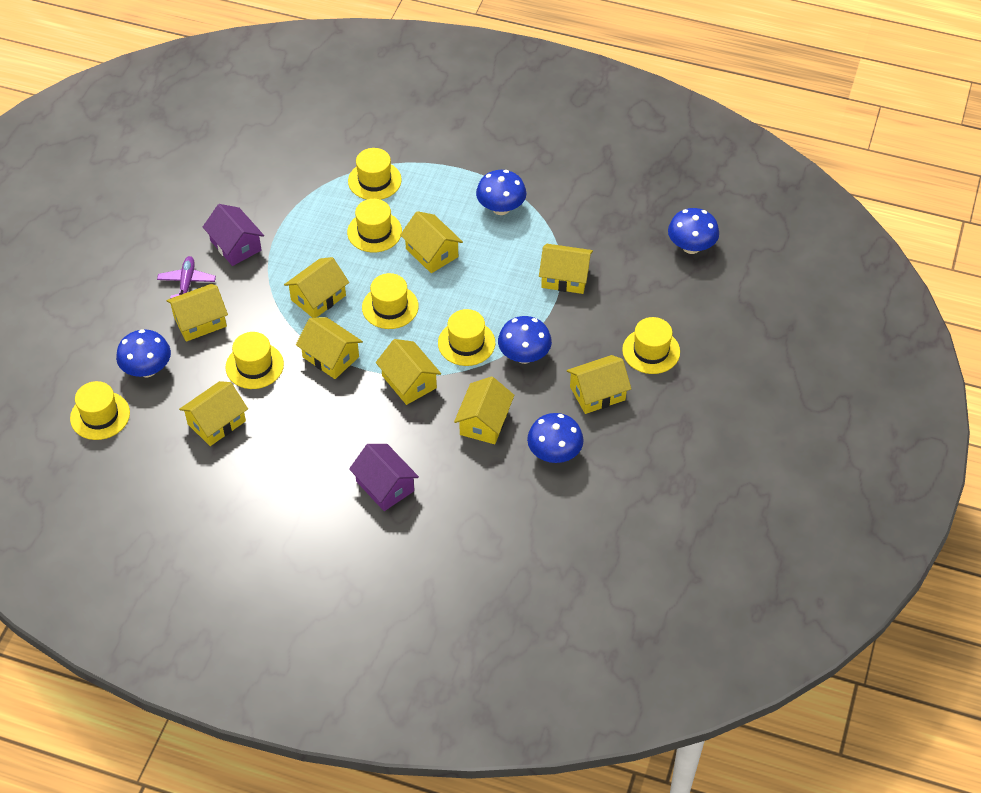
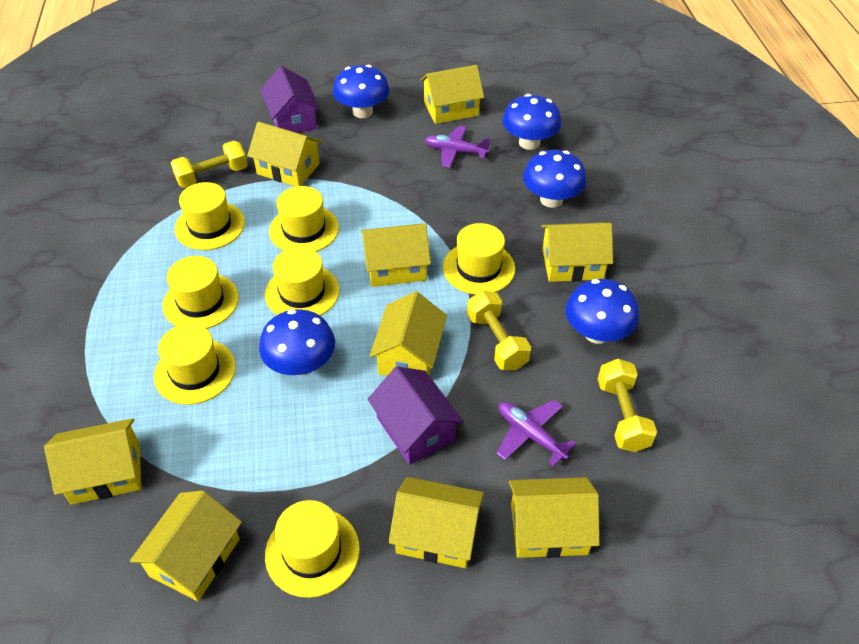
purple plane: [157,256,216,299] = 1 -> [425,125,490,168] [497,400,576,467] = 2
yellow dumbbell: none = 0 -> [171,141,248,188] [467,291,531,370] [598,359,657,452] = 3

